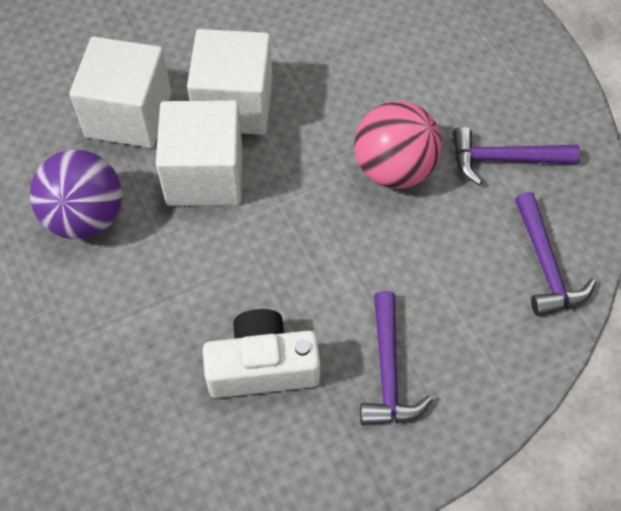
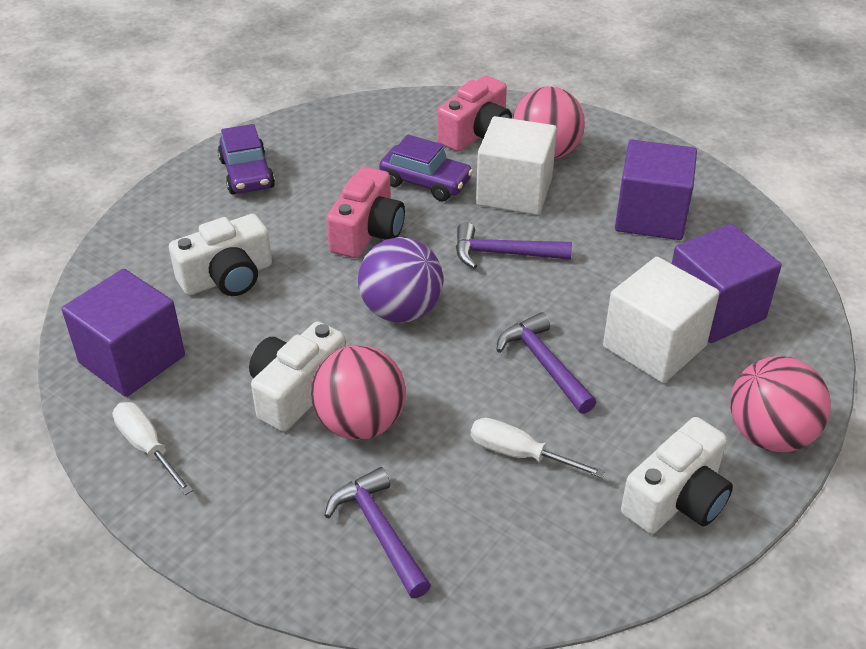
pink ball: [354,101,442,189] = 1 -> [311,345,406,440] [513,87,585,159] [730,356,831,452] = 3
pink camera: none = 0 -> [326,167,405,258] [437,76,512,152] = 2
purple car: none = 0 -> [218,124,275,194] [379,134,473,201] = 2
purple cube: none = 0 -> [62,269,185,397] [615,140,697,240] [672,224,782,343] = 3
white camera: [203,309,320,398] = 1 -> [169,214,272,296] [249,321,346,432] [621,417,733,534] = 3
white cube: [69,37,171,148] [156,100,242,206] [187,29,272,135] = 3 -> [476,116,557,215] [603,257,720,383] = 2
white screwdriver: none = 0 -> [113,402,193,495] [471,418,605,478] = 2

